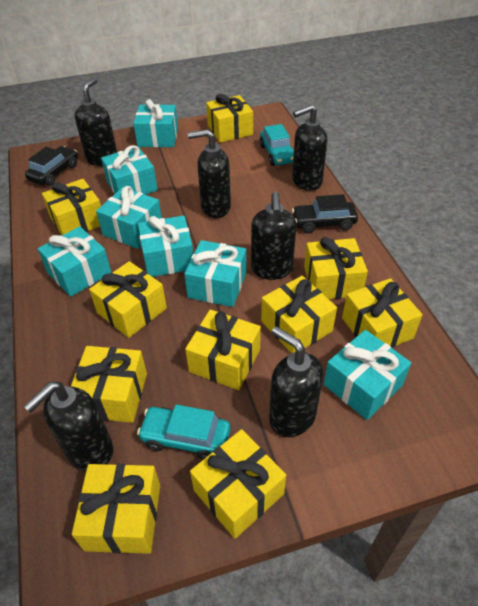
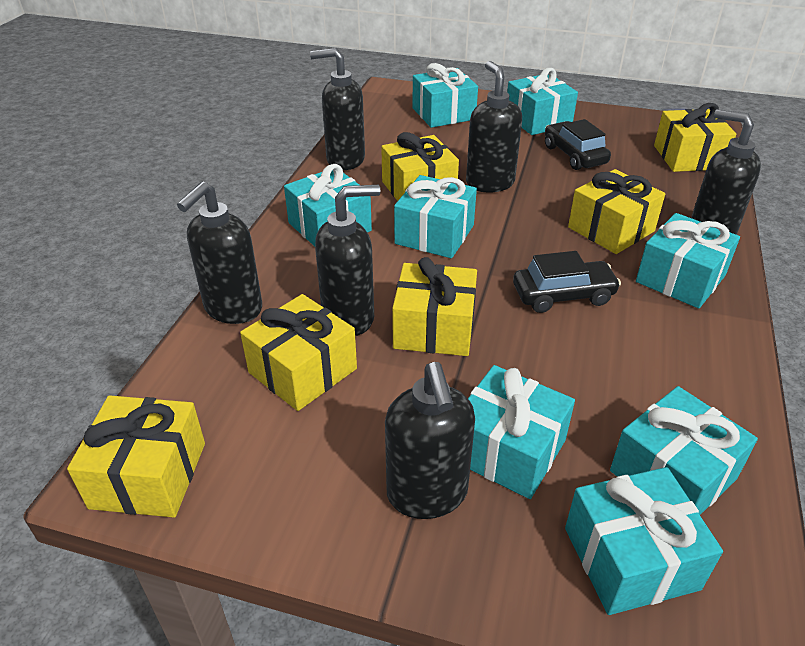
turquoise car: [137,404,230,460] [259,124,294,166] = 2 -> none = 0
turquoise gift: [38,226,111,297] [96,186,162,249] [101,145,158,195] [133,99,178,147] [138,215,193,277] [184,240,247,307] [324,330,411,420] = 7 -> [284,164,372,246] [394,175,477,258] [412,63,478,128] [468,365,575,499] [507,68,578,135] [565,467,723,615] [610,386,758,515] [636,213,740,309] = 8
yellow gift: [42,179,101,235] [71,346,147,423] [72,464,160,554] [89,261,167,338] [185,310,261,390] [190,429,286,539] [206,94,253,143] [261,276,337,353] [304,237,368,299] [342,278,423,348] = 10 -> [67,395,205,518] [240,294,357,411] [381,132,459,201] [392,257,477,356] [568,169,665,254] [654,103,736,172] = 6

